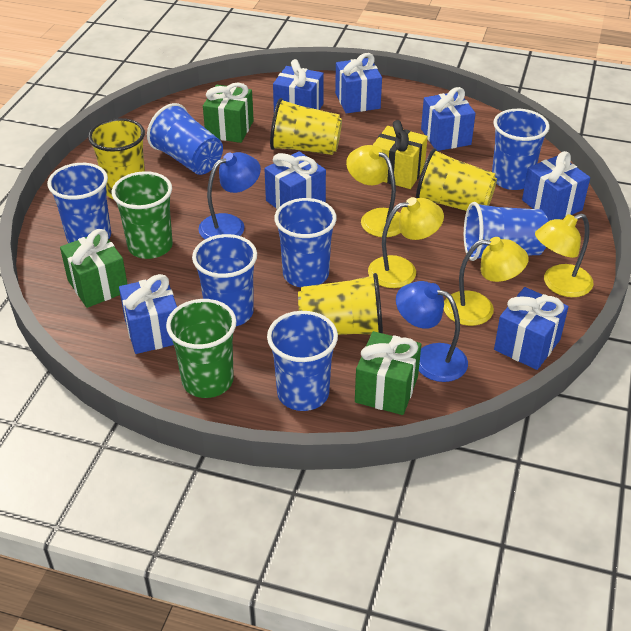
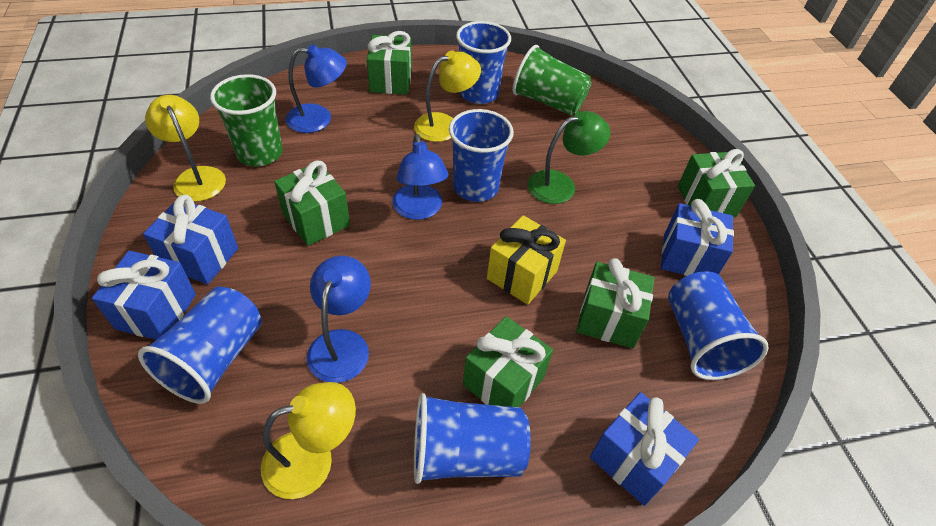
blue cup: [47,163,111,243] [147,103,223,175] [192,234,257,326] [267,311,338,411] [274,198,337,287] [464,202,548,261] [492,109,550,190] = 7 -> [138,286,262,404] [414,393,531,484] [449,109,514,202] [456,21,511,104] [668,271,769,380] = 5
blue gift: [119,274,177,354] [264,151,326,209] [273,59,324,111] [335,53,382,114] [421,87,476,151] [494,287,569,370] [522,151,590,221] = 7 -> [92,251,196,340] [143,195,238,284] [590,392,699,506] [661,199,734,276] = 4
blue lamp: [198,152,261,239] [396,281,468,382] = 2 -> [286,44,347,133] [307,256,371,383] [392,134,449,220] = 3
green gift: [60,229,127,308] [203,83,254,143] [355,331,421,415] = 3 -> [274,161,350,246] [367,31,412,95] [463,316,553,407] [577,258,655,348] [678,149,755,217] = 5
green lamp: none = 0 -> [528,111,610,204] = 1
yellow cup: [88,118,145,199] [270,98,342,155] [298,273,383,335] [416,148,497,211] = 4 -> none = 0
yellow lamp: [346,145,401,237] [368,197,444,288] [444,237,529,326] [535,214,593,297] = 4 -> [145,95,226,202] [261,382,356,499] [414,50,481,142] = 3

